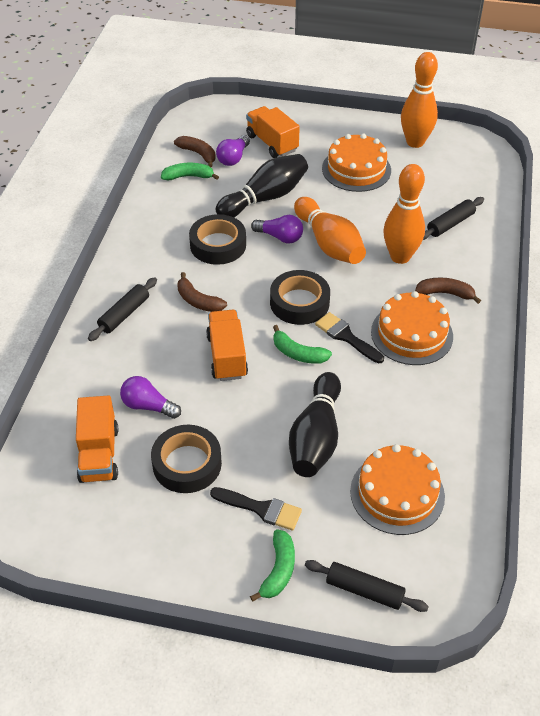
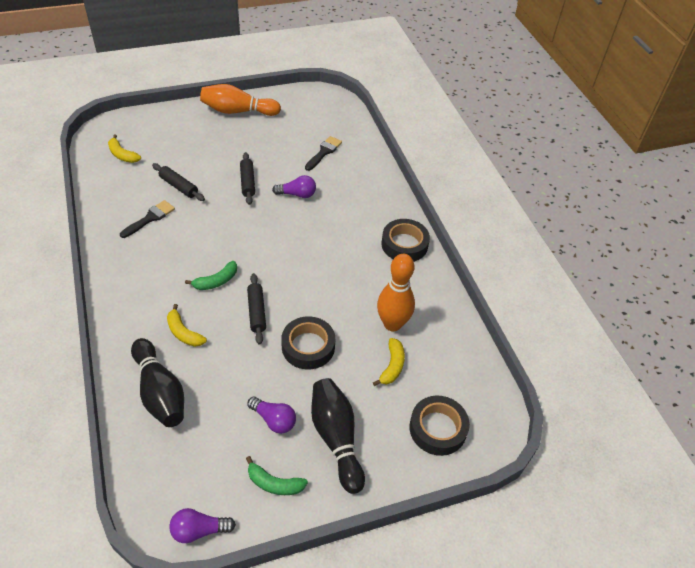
brown banana: [174,136,216,167] [177,272,227,312] [415,277,481,304] = 3 -> none = 0
green banana: [161,163,219,180] [250,529,295,602] [273,325,332,364] = 3 -> [185,261,237,290] [246,456,308,495] = 2
orange bowling pin: [294,197,366,264] [383,164,425,264] [401,52,438,148] = 3 -> [200,84,281,116] [377,254,415,331] = 2
orange cake: [322,133,391,192] [350,444,445,535] [371,291,453,365] = 3 -> none = 0
orange truck: [76,395,118,483] [206,310,248,381] [246,106,300,158] = 3 -> none = 0
yellow banana: none = 0 -> [108,134,141,163] [167,304,207,347] [373,338,405,386] = 3

